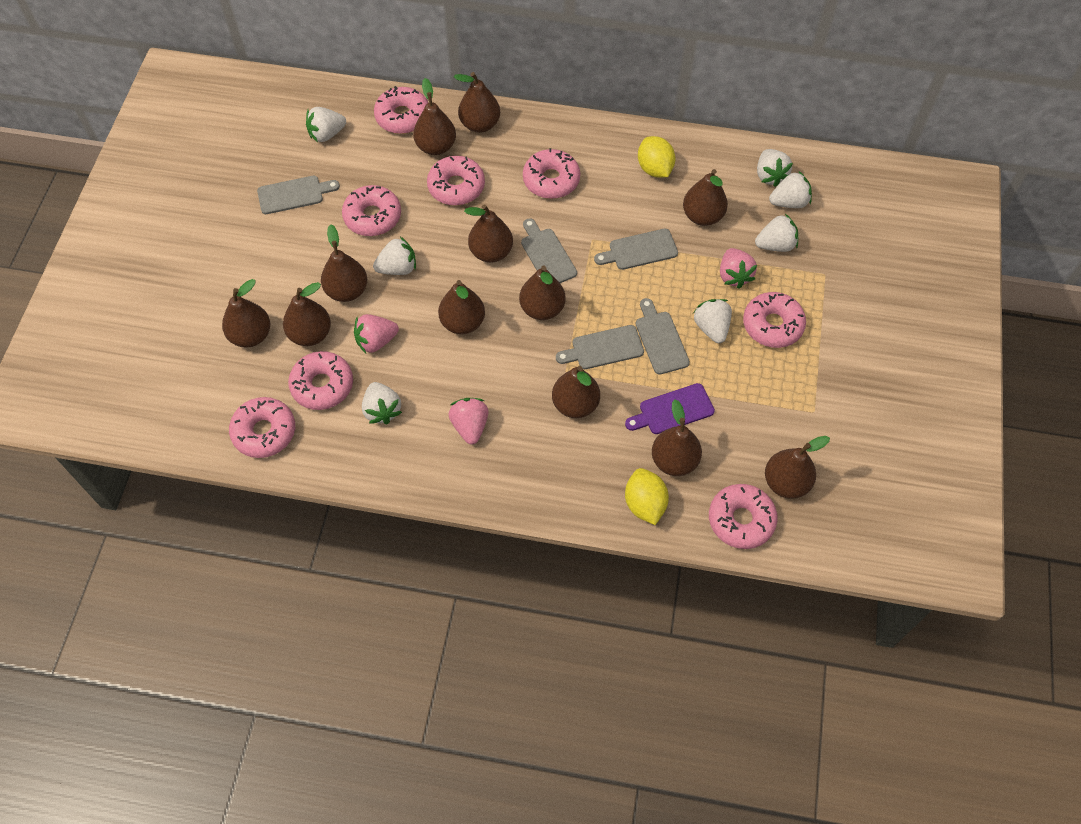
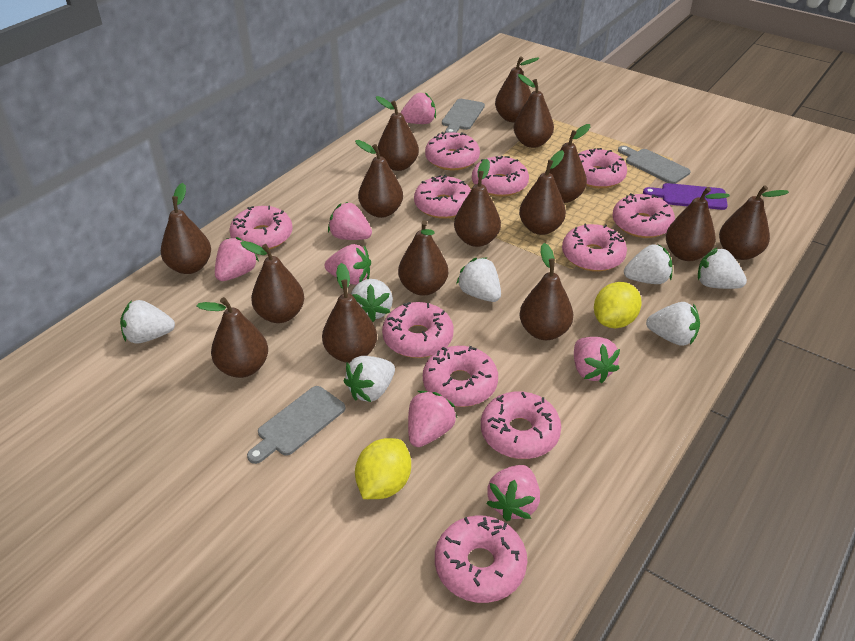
brown pear: [222,279,270,347] [283,282,331,346] [321,225,367,302] [413,78,456,155] [438,280,485,334] [454,72,500,133] [464,205,513,263] [519,266,566,320] [552,366,600,418] [652,399,702,476] [683,169,728,226] [765,436,830,499] = 12 -> [161,183,211,274] [197,297,268,378] [240,241,304,323] [322,263,377,363] [355,140,403,218] [376,96,419,171] [398,220,448,296] [454,159,501,247] [495,56,539,122] [513,74,554,148] [519,150,566,235] [520,243,573,340] [545,124,590,203] [666,187,730,261] [719,185,789,260] = 15
grey cutting board: [257,176,340,214] [521,218,577,283] [556,325,644,369] [594,229,678,270] [636,298,690,375] = 5 -> [247,386,346,464] [442,99,485,133] [618,146,690,184] = 3
pink donut: [229,397,295,458] [288,351,353,410] [342,185,401,236] [374,86,428,134] [427,156,485,205] [523,148,580,199] [709,484,778,549] [743,292,806,348] = 8 -> [229,206,293,250] [382,302,454,358] [414,174,471,219] [423,346,498,407] [425,132,480,170] [435,516,527,603] [472,156,529,197] [481,391,561,459] [562,223,627,272] [578,148,627,189] [613,193,675,238] = 11
pink strawberry: [354,314,399,353] [449,398,489,444] [720,248,757,289] = 3 -> [215,237,259,281] [325,244,371,285] [328,202,372,240] [400,93,436,124] [408,391,457,447] [486,465,540,521] [574,337,620,383] = 7

